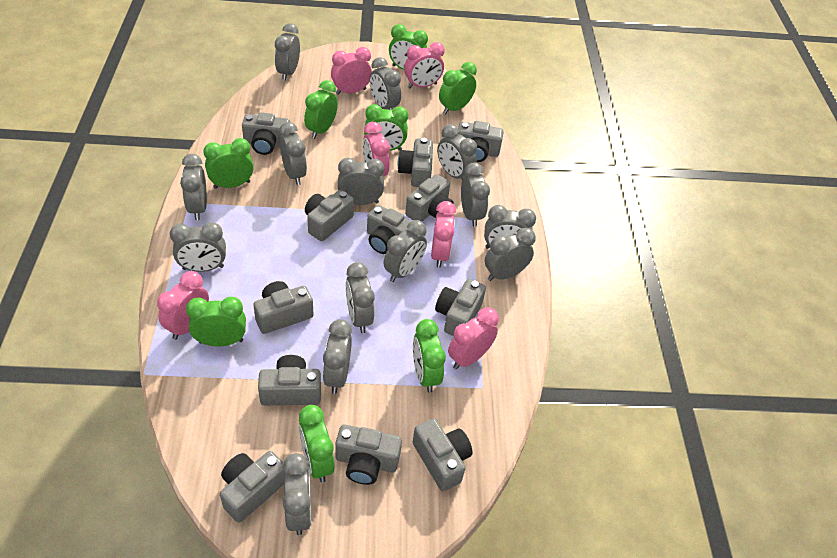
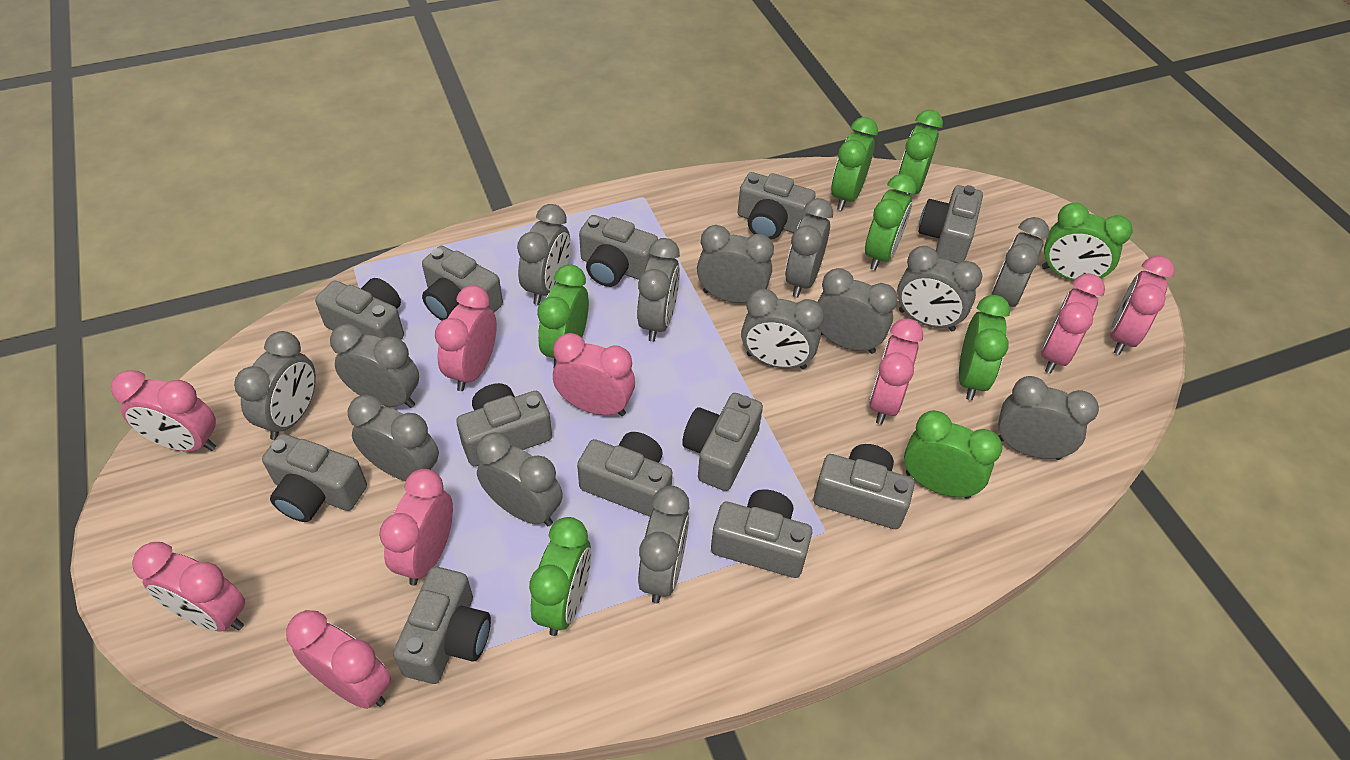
pink clock: [157,271,209,340] [331,47,372,95] [363,122,390,177] [404,42,445,88] [431,201,456,268] [448,307,499,370] = 6 -> [111,370,216,452] [132,542,245,632] [286,610,391,709] [379,469,453,586] [435,285,497,391] [553,333,635,416] [869,318,923,425] [1041,273,1105,374] [1110,256,1175,355] = 9

